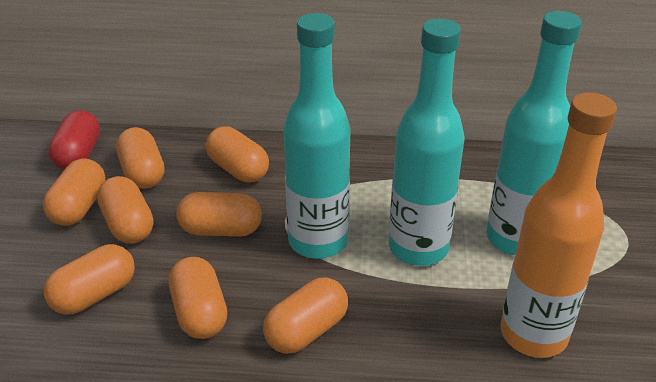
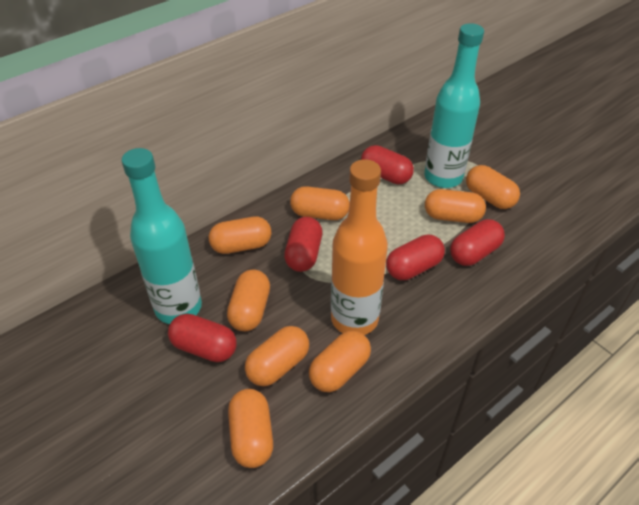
red capsule: [48,110,100,170] = 1 -> [168,314,237,362] [284,217,322,272] [361,145,414,184] [386,234,445,280] [450,219,505,266] = 5
turquoise bottle: [283,13,351,259] [389,19,465,266] [487,11,582,255] = 3 -> [122,148,202,324] [424,23,484,188] = 2

